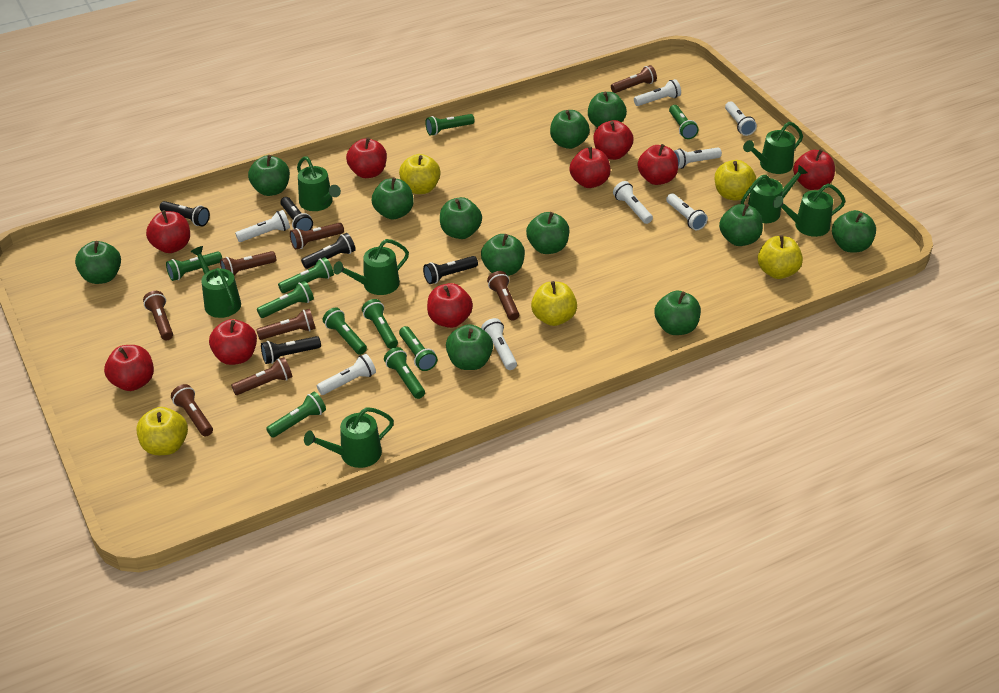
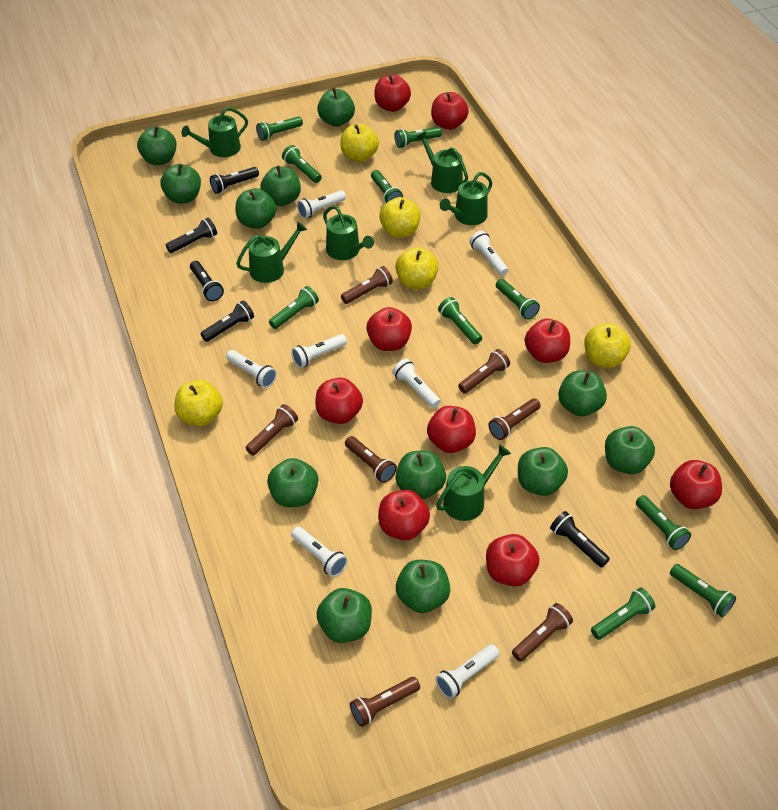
brown flashlight: [143,291,173,340] [171,384,213,437] [220,251,276,276] [231,357,292,395] [256,309,316,340] [290,223,344,250] [487,271,519,321] [611,65,657,93] = 8 -> [246,404,298,456] [341,266,393,304] [345,436,397,483] [350,677,420,727] [458,349,510,394] [488,399,541,440] [512,603,573,662] = 7
green watering can: [191,246,241,318] [297,156,341,211] [304,407,394,468] [333,239,409,295] [741,165,807,223] [743,122,803,174] [773,184,846,237] = 7 -> [181,107,248,157] [236,221,307,283] [323,206,374,260] [416,131,468,193] [436,445,511,521] [440,172,493,225] = 6
white flashlight: [235,210,290,242] [317,354,376,395] [481,318,517,370] [613,181,653,224] [634,79,681,106] [666,193,708,230] [674,147,722,169] [725,101,757,136] = 8 -> [226,350,277,388] [291,334,347,368] [291,527,348,577] [297,190,346,219] [392,359,441,408] [435,644,499,699] [469,231,508,276] = 7

